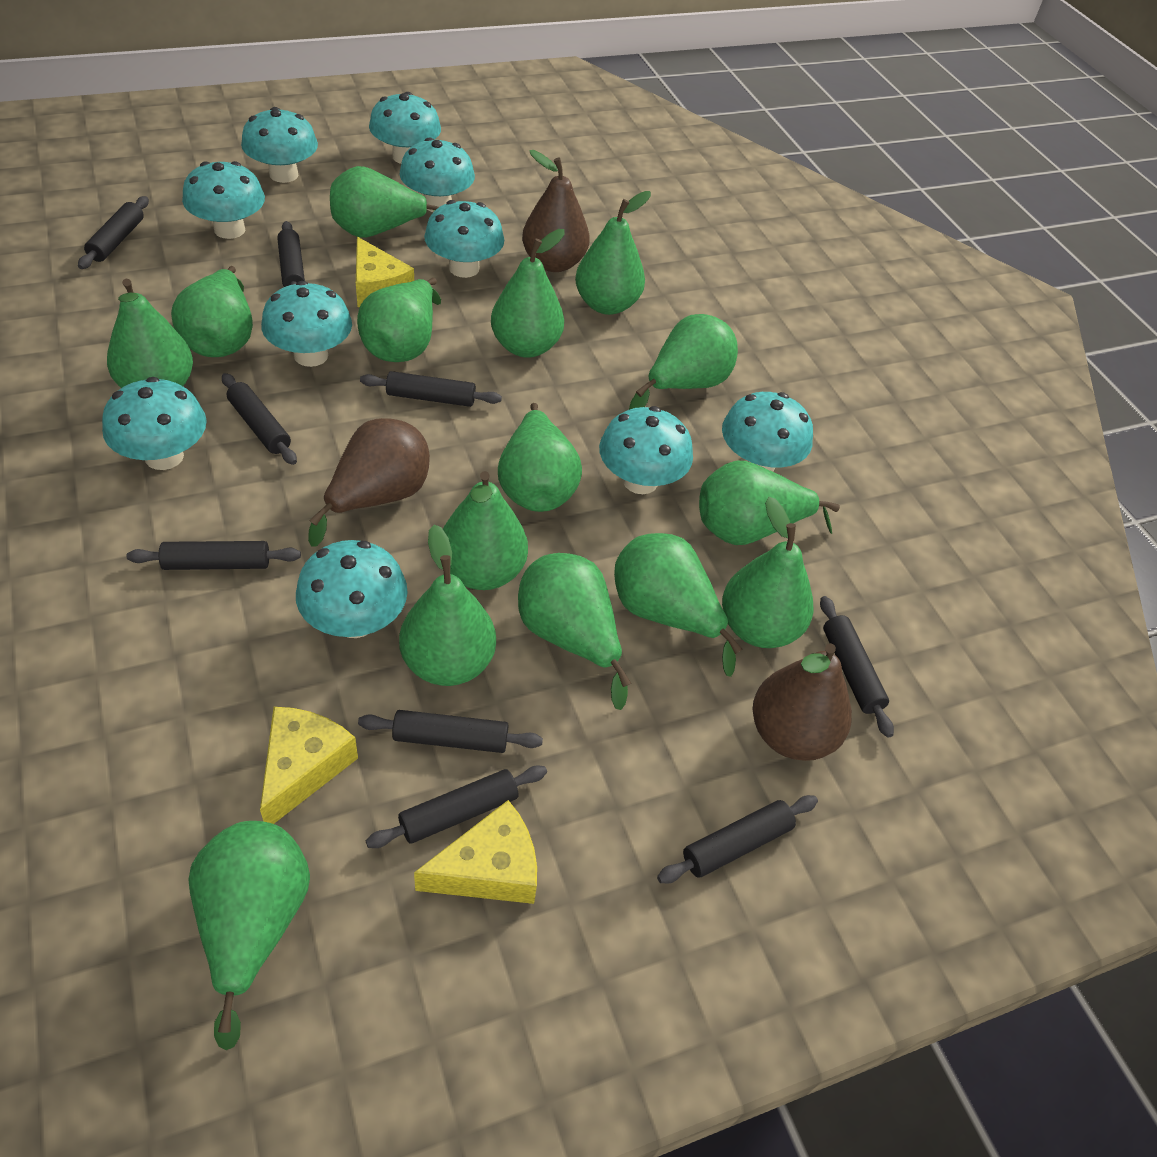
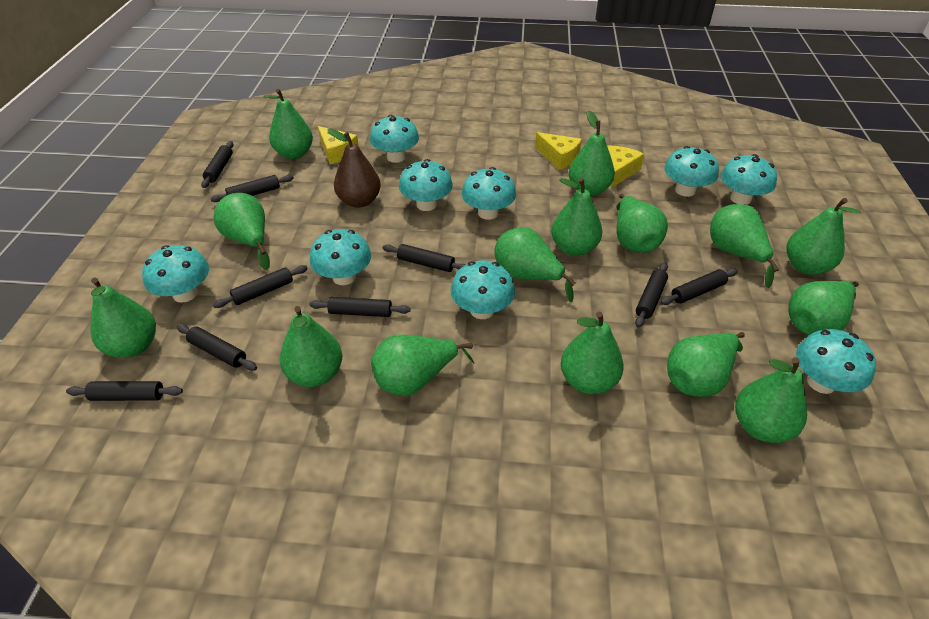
brown pear: [308,418,430,547] [522,150,590,272] [753,643,852,761] = 3 -> [327,128,381,208] = 1
turquoise mushroom: [102,377,207,470] [182,161,265,239] [241,107,318,183] [261,281,352,367] [296,540,408,638] [369,92,441,164] [400,137,475,212] [424,200,504,278] [599,406,693,494] [722,392,813,472] = 10 -> [142,245,209,303] [310,229,371,285] [370,115,419,163] [399,159,453,211] [450,260,515,319] [462,167,516,220] [664,146,719,197] [720,154,777,205] [796,329,876,394] = 9

